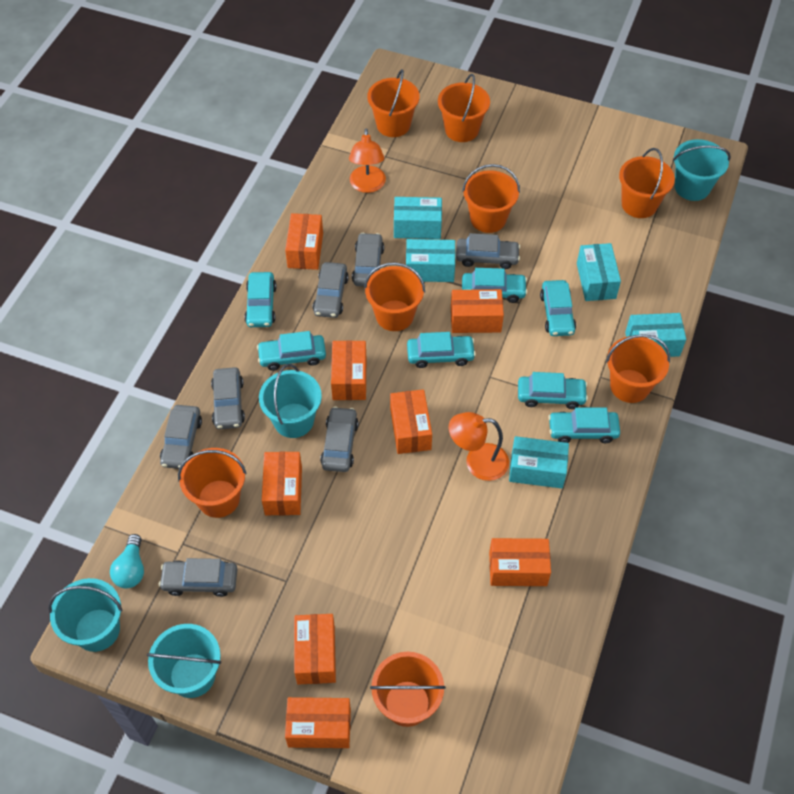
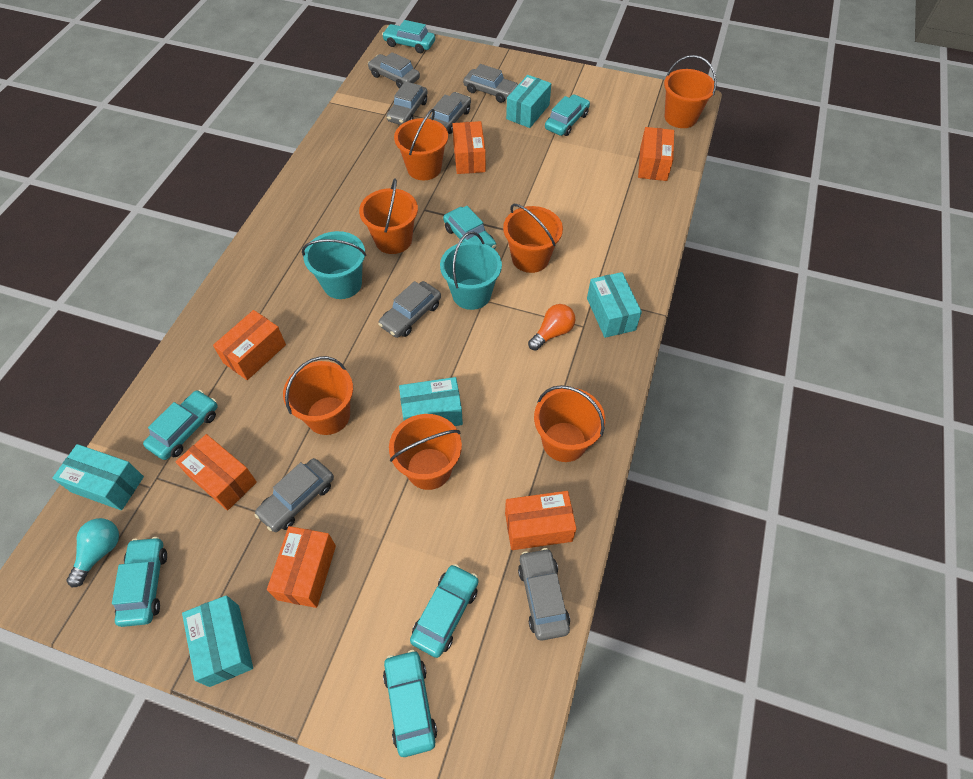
orange box: [262,451,302,515] [285,213,323,270] [285,697,351,748] [294,614,336,685] [331,340,366,400] [390,389,432,454] [451,289,504,333] [489,538,551,586] = 8 -> [175,434,257,510] [213,310,286,380] [267,526,336,608] [453,121,486,174] [505,491,577,550] [638,127,674,181] = 6
orange bucket: [178,448,246,518] [364,262,425,331] [367,69,420,137] [370,652,446,727] [438,74,490,142] [462,164,520,233] [606,334,670,403] [619,148,675,218] = 8 -> [283,356,353,435] [359,178,418,254] [389,414,462,490] [394,109,448,180] [503,204,563,273] [534,385,605,462] [664,55,717,128] = 7
orange lamp: [349,129,386,193] [449,412,509,481] = 2 -> none = 0
orange light bulb: none = 0 -> [528,304,575,350] = 1
turquoise bucket: [48,578,122,652] [147,624,221,698] [259,364,322,438] [673,139,731,201] = 4 -> [302,231,366,299] [440,232,502,310] = 2

